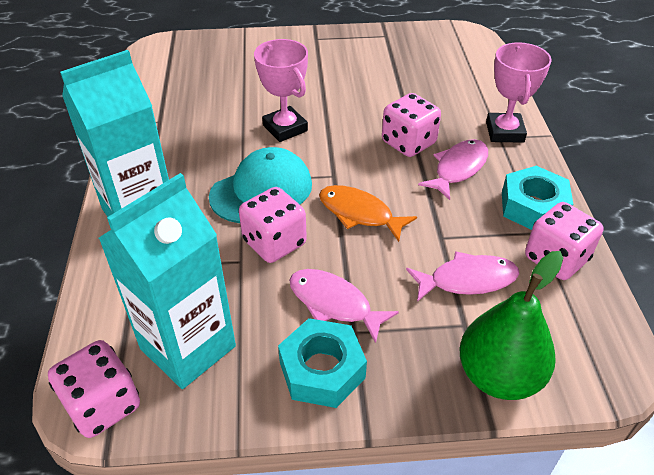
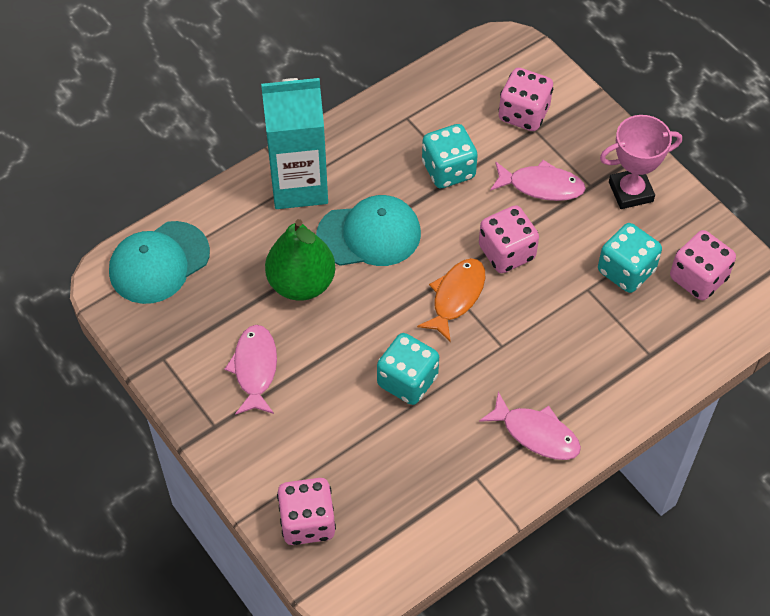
pink trophy: [254,39,308,142] [486,42,552,143] = 2 -> [600,115,682,209] = 1
turquoise cap: [209,147,312,223] = 1 -> [109,221,210,304] [316,195,421,266] = 2
turquoise carton: [60,50,169,217] [99,173,236,389] = 2 -> [261,78,328,209] = 1
turquoise dice: none = 0 -> [377,333,439,405] [422,124,478,188] [598,223,662,293] = 3
turquoise nut: [278,318,367,408] [502,166,573,230] = 2 -> none = 0

